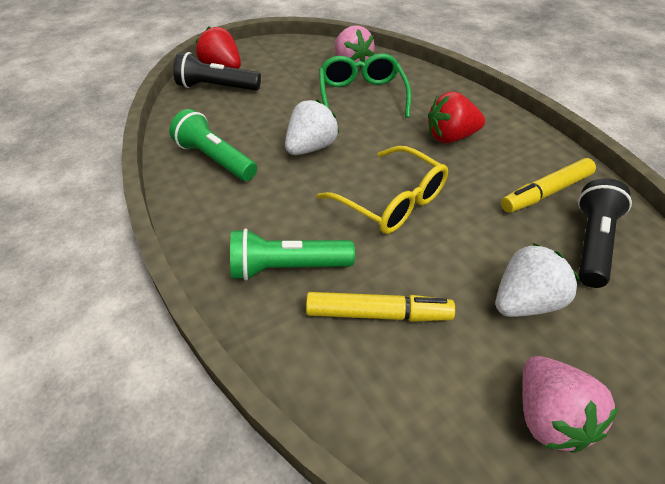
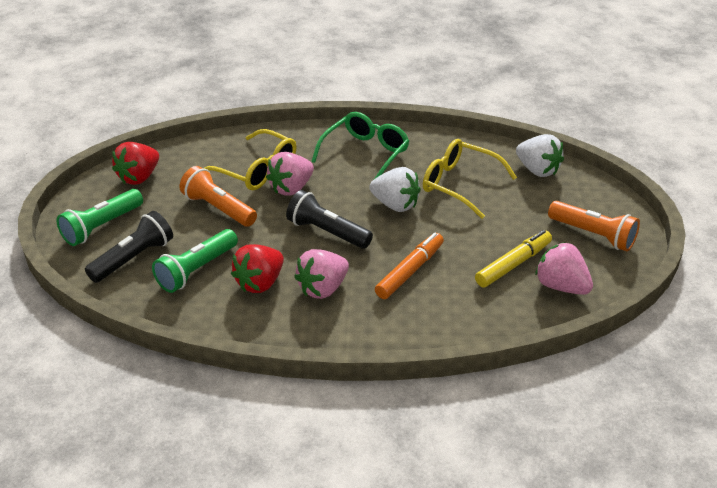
orange flashlight: none = 0 -> [180,166,257,227] [548,201,640,251] = 2
orange marker: none = 0 -> [375,233,444,299] = 1
pink strawberry: [335,25,375,70] [522,356,619,453] = 2 -> [266,152,314,196] [294,249,349,299] [535,242,593,295] = 3
yellow glasses: [317,146,448,234] = 1 -> [203,129,297,190] [423,139,517,219] = 2
yellow marker: [306,292,455,322] [501,158,596,213] = 2 -> [475,230,552,288] = 1

